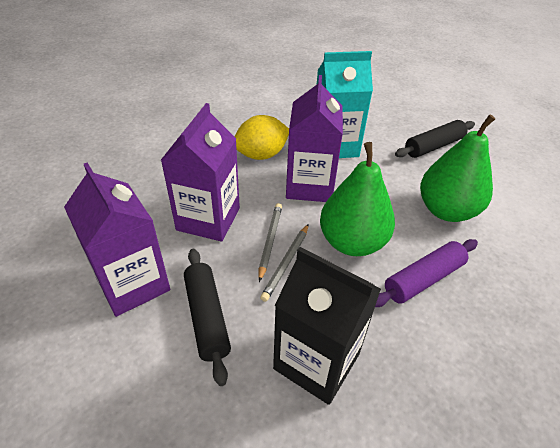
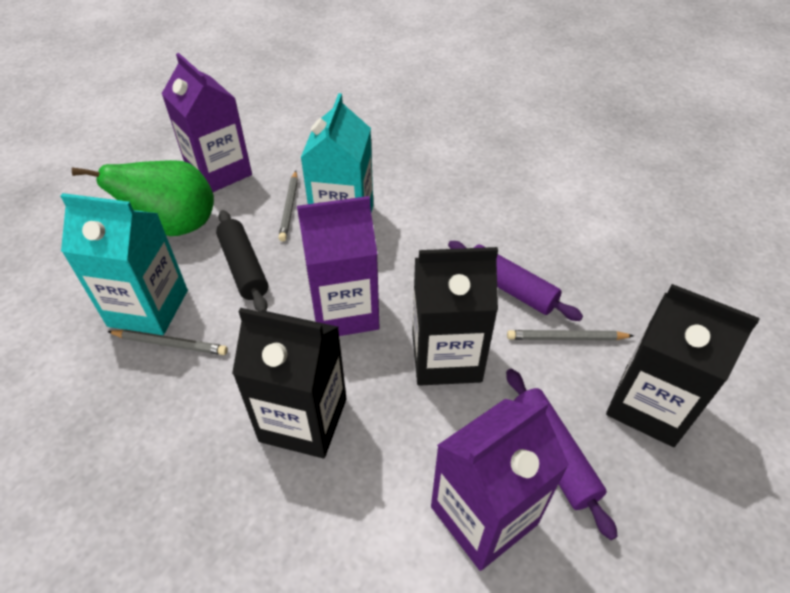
black carton: [273,247,381,405] = 1 -> [232,308,346,458] [412,247,498,386] [606,284,760,447] = 3
black rolling pin: [184,249,231,386] [395,120,475,158] = 2 -> [216,210,268,312] = 1
green pear: [320,142,395,256] [420,114,495,222] = 2 -> [72,160,214,236] = 1
grey pencil: [259,203,282,282] [260,224,309,302] = 2 -> [107,329,228,355] [278,171,298,241] [507,330,634,341] = 3
purple rolling pin: [375,239,478,307] = 1 -> [448,241,583,321] [506,369,618,540] = 2
turquoise carton: [317,51,373,158] = 1 -> [61,193,188,335] [301,93,373,213] = 2
yellow lemon: [235,115,289,160] = 1 -> none = 0

